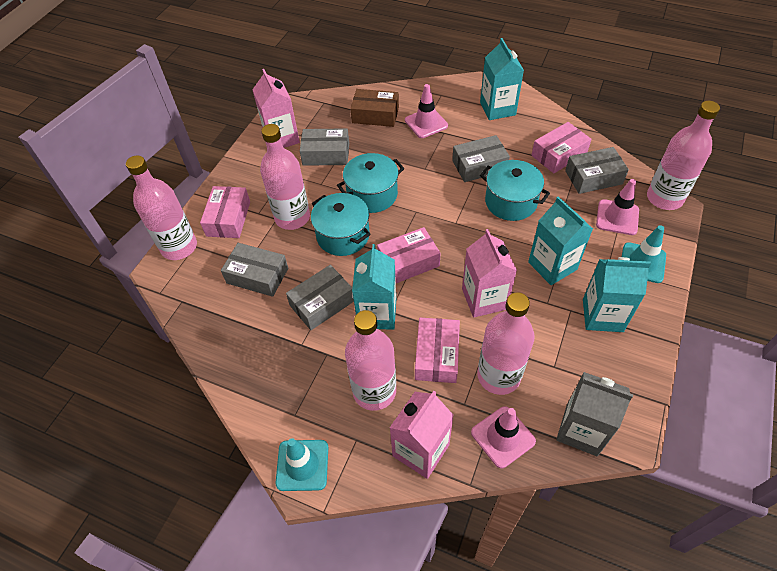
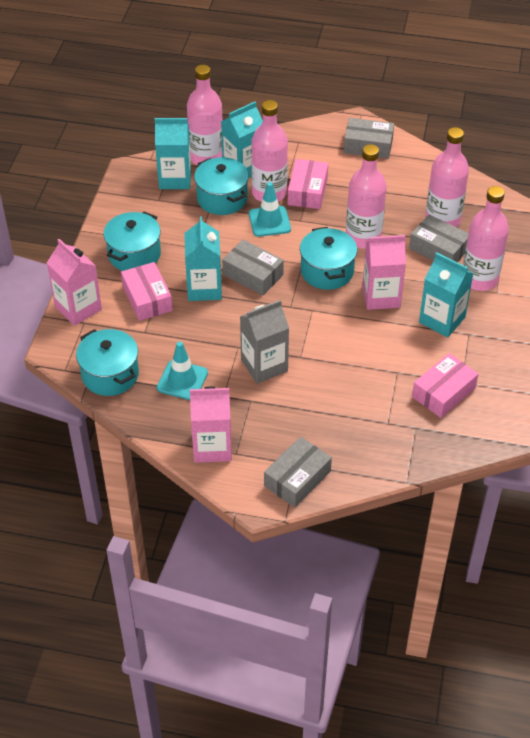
brown box: [350,89,399,127] = 1 -> none = 0
grey box: [221,243,288,297] [286,265,354,330] [300,128,349,166] [452,135,510,182] [565,147,629,194] = 5 -> [222,240,284,295] [264,437,332,507] [344,118,394,159] [409,215,469,262] = 4
pink box: [200,186,250,238] [377,227,441,283] [415,318,460,383] [531,122,592,173] = 4 -> [121,262,173,321] [288,159,328,209] [412,353,478,418] = 3
pink traffic cone: [405,84,448,138] [471,406,536,468] [596,179,639,235] = 3 -> none = 0
turquoise pot: [311,193,371,256] [337,153,404,213] [480,160,550,221] = 3 -> [76,329,139,396] [103,212,161,271] [194,157,249,215] [300,227,357,290] = 4

